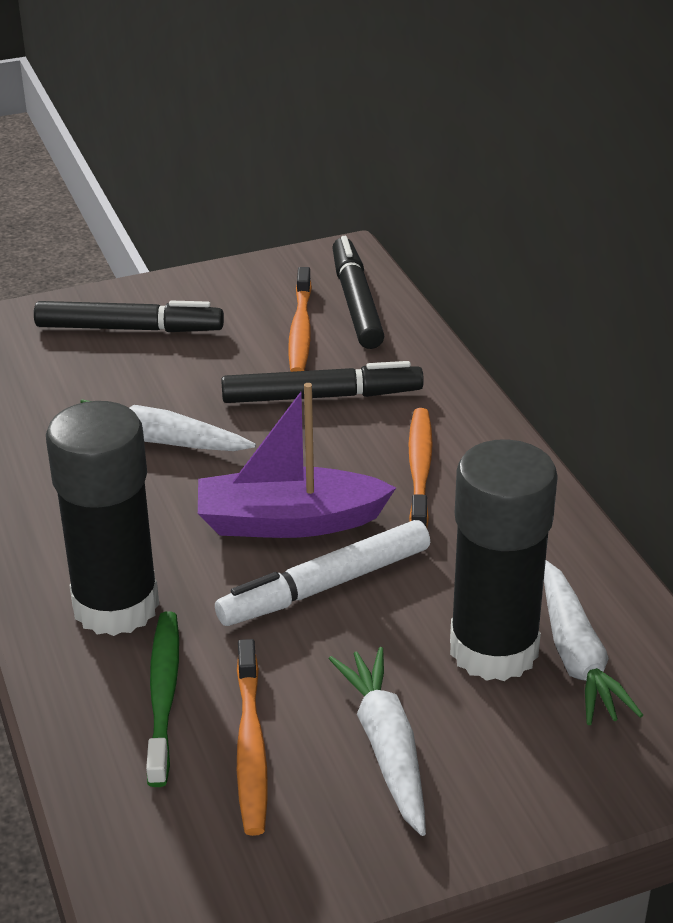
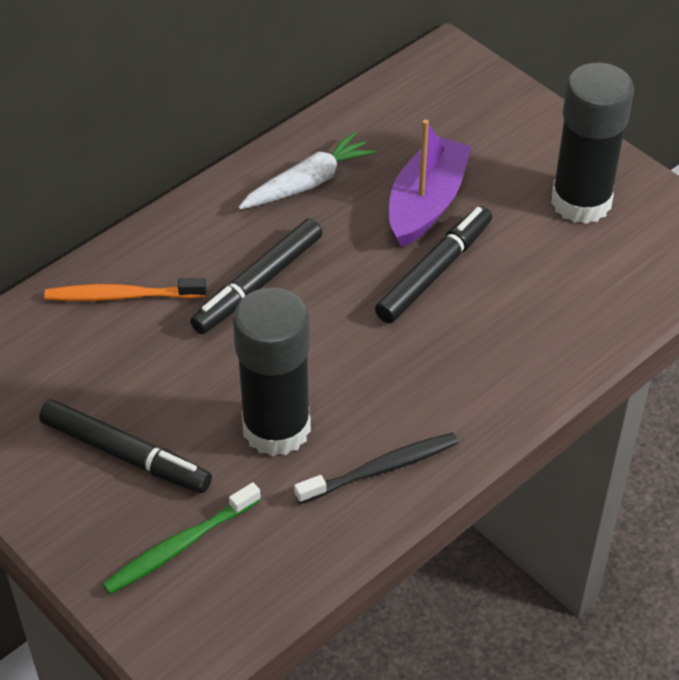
black toothbrush: none = 0 -> [294,433,458,504] = 1
orange toothbrush: [237,639,268,836] [288,267,312,372] [408,408,433,528] = 3 -> [44,278,206,301] = 1
white carrot: [80,399,256,451] [329,647,426,836] [544,560,643,725] = 3 -> [238,132,376,209] = 1
white marker: [215,520,430,626] = 1 -> none = 0

